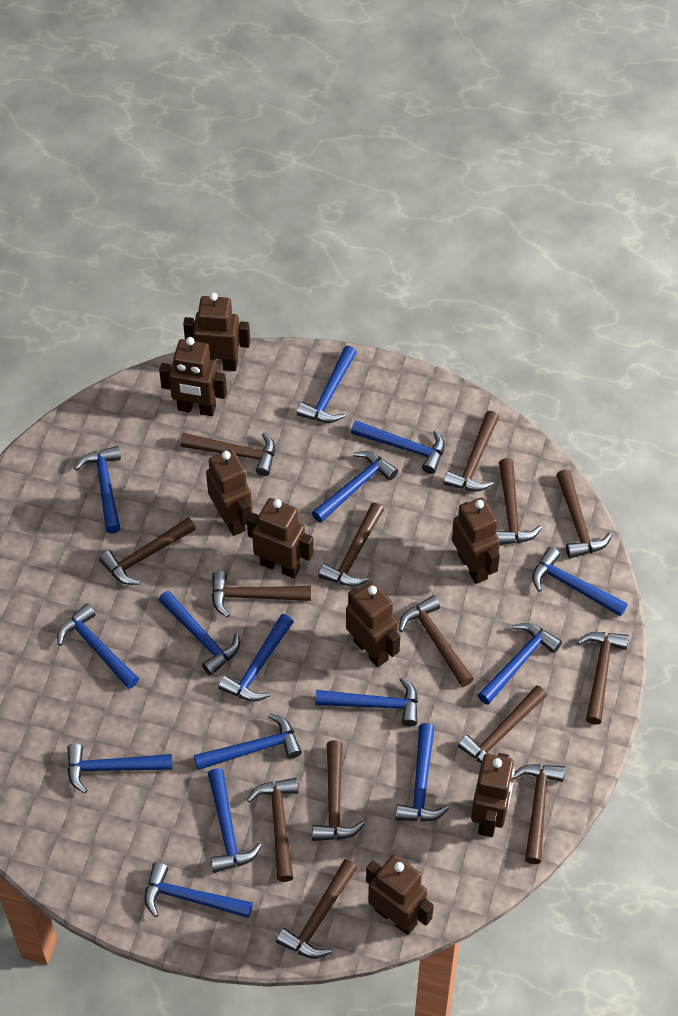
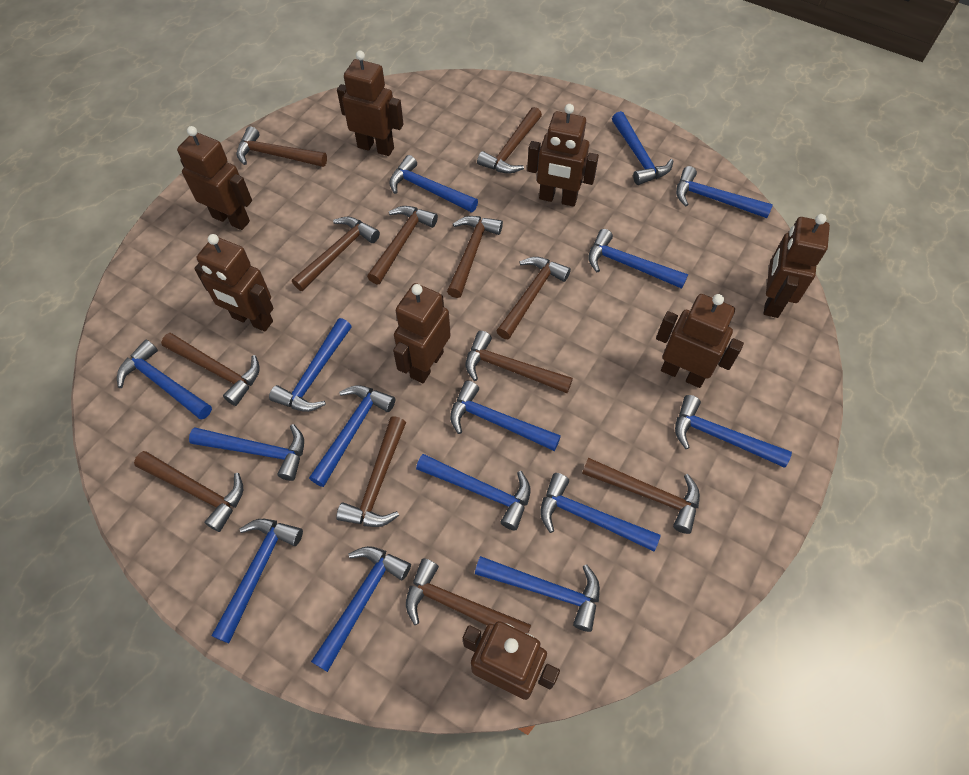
brown hammer: [99,517,196,585] [180,432,275,476] [212,571,311,617] [247,778,298,882] [276,859,358,959] [312,740,365,841] [318,503,384,587] [399,595,474,687] [443,411,499,492] [458,686,547,764] [496,458,542,545] [513,764,565,864] [556,469,612,558] [577,632,629,725] = 14 -> [134,451,243,532] [161,333,260,406] [237,127,327,167] [292,217,380,291] [336,416,406,527] [367,206,438,285] [406,558,531,633] [447,216,503,298] [466,331,573,393] [477,107,542,174] [496,257,571,339] [582,458,700,534] = 12

